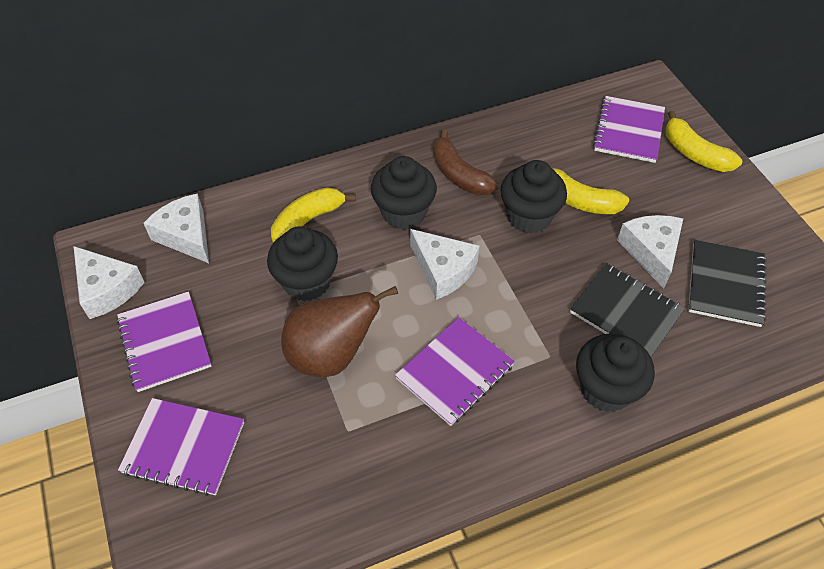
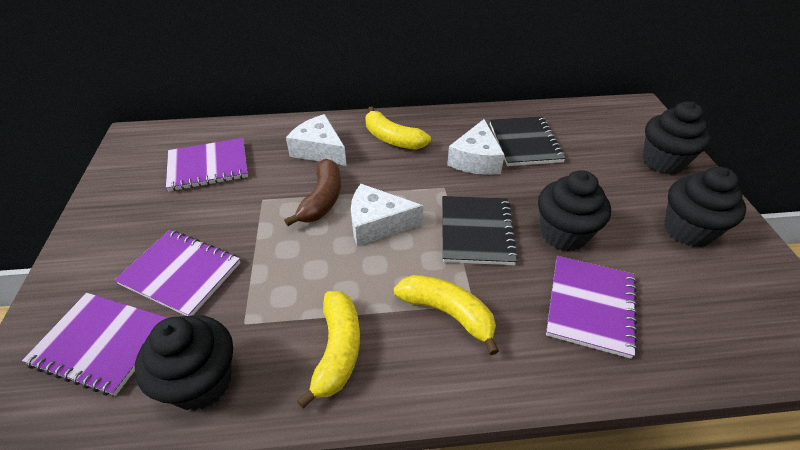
brown pear: [281,286,398,377] = 1 -> none = 0
white cheese: [73,246,145,319] [144,193,209,263] [410,229,479,300] [617,215,683,288] = 4 -> [286,114,347,166] [351,184,423,246] [447,119,505,175] = 3

